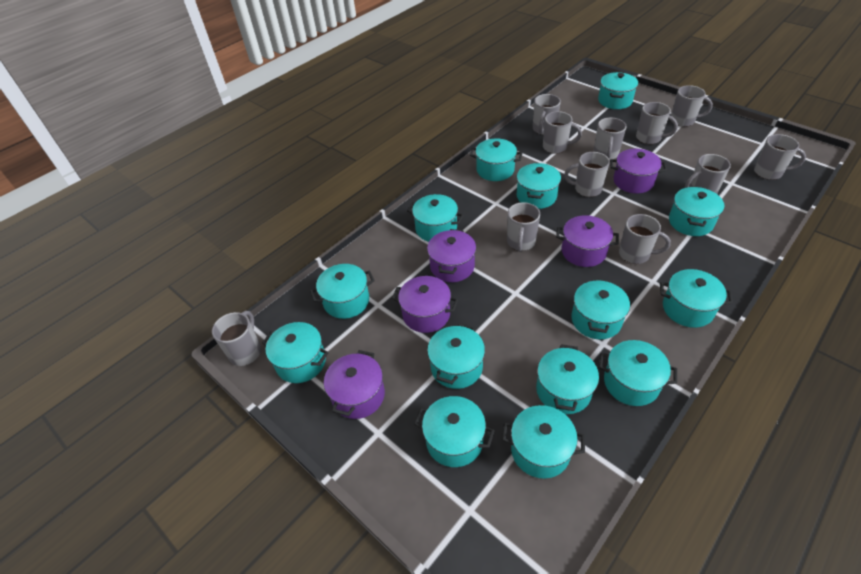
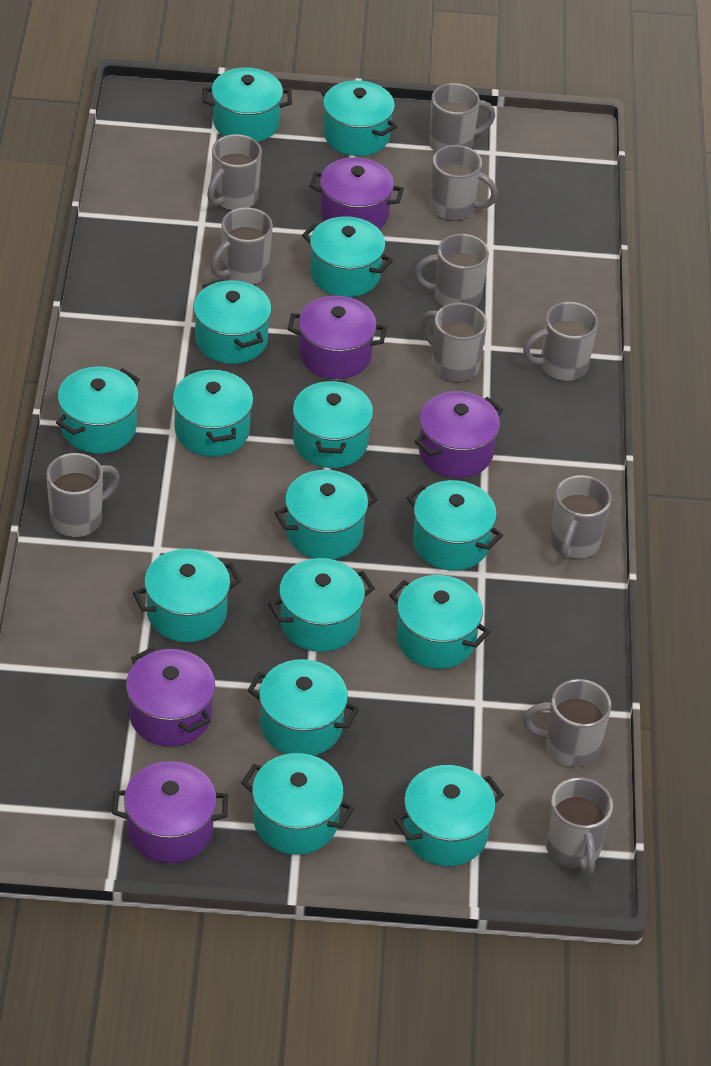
turquoise pot: [262,322,328,383] [310,264,375,319] [407,194,464,242] [414,396,495,467] [427,323,485,389] [470,138,522,181] [502,405,585,478] [517,163,561,209] [536,344,599,414] [571,278,630,339] [598,72,638,109] [599,340,677,406] [660,269,733,328] [669,186,724,236] = 14 -> [56,367,140,453] [133,549,241,642] [173,367,253,457] [193,279,272,364] [203,68,292,142] [241,753,354,854] [247,659,359,756] [268,558,375,652] [274,470,378,560] [293,379,373,468] [302,216,393,297] [320,80,397,156] [389,575,490,669] [394,765,504,866] [407,480,503,571] = 15

